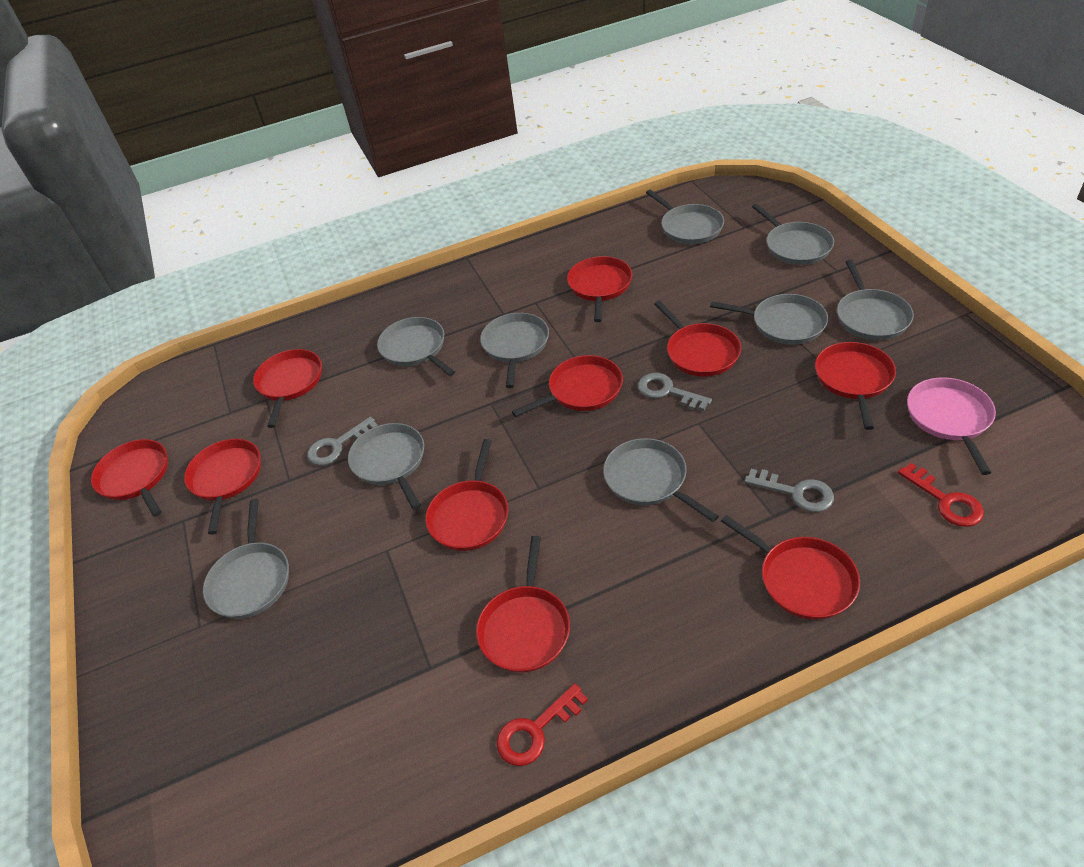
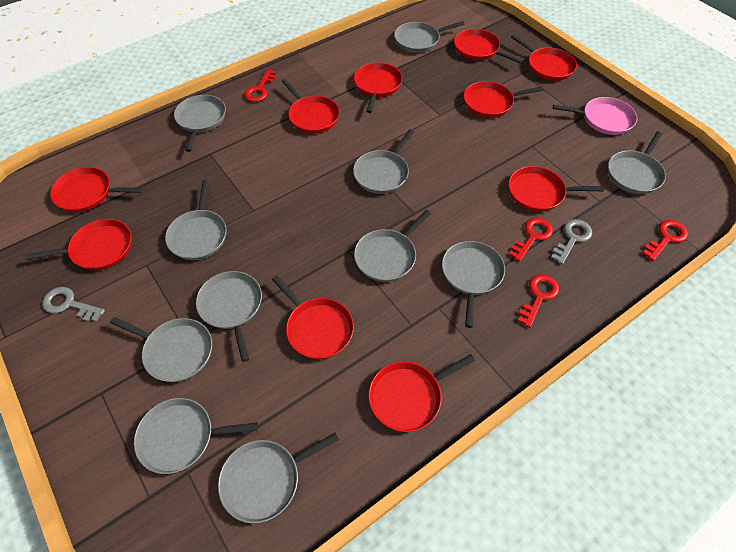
grey key: [307,417,378,466] [638,373,712,411] [744,469,834,512] = 3 -> [42,287,105,322] [551,219,592,264] = 2
grey pan: [203,499,289,619] [348,423,424,510] [377,317,455,376] [480,313,549,388] [603,438,719,522] [646,189,724,244] [710,294,828,345] [752,203,834,265] [837,259,914,340] = 9 -> [110,317,212,382] [134,398,258,474] [165,180,227,260] [174,95,226,152] [196,271,262,362] [218,433,339,523] [353,129,414,194] [354,210,431,282] [394,21,464,53] [442,241,505,328] [608,131,666,194] = 11
red key: [496,683,588,766] [898,463,984,527] = 2 -> [244,69,276,102] [509,218,553,262] [518,274,559,328] [642,220,688,261] = 4

